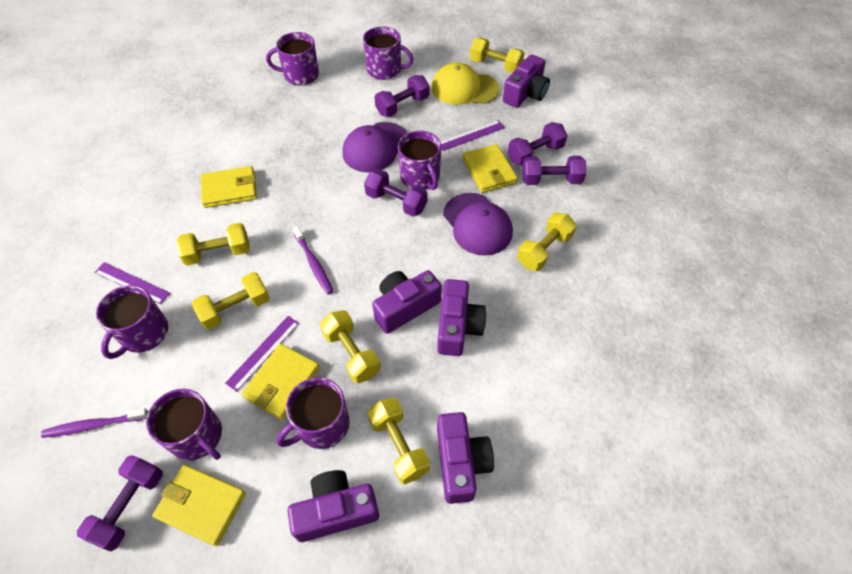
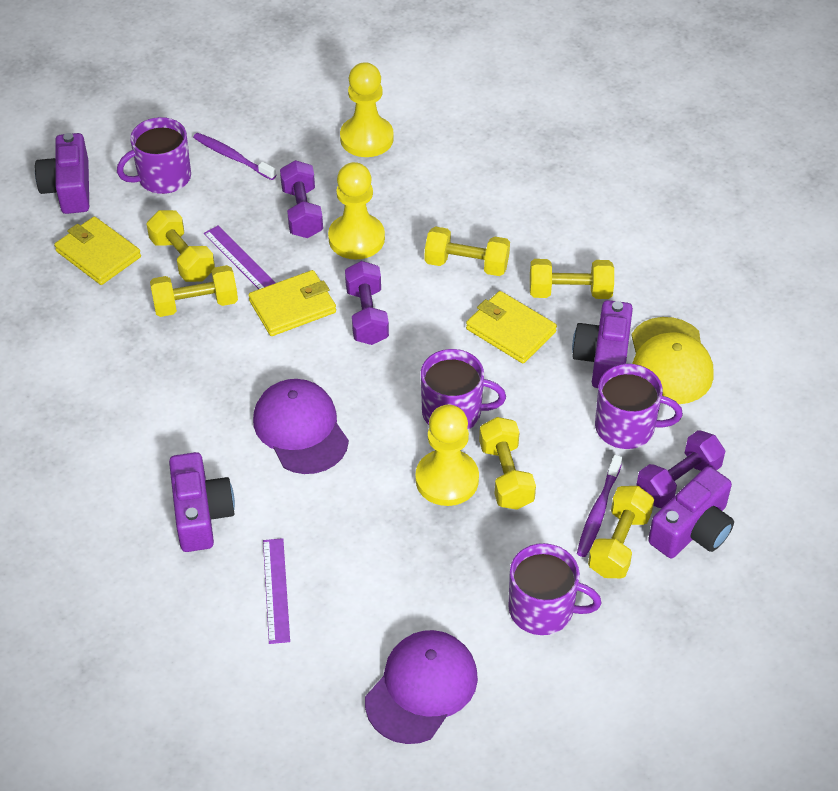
purple camera: [288,470,379,542] [372,270,442,334] [437,279,486,356] [437,412,494,504] [503,54,550,108] = 5 -> [35,133,89,214] [169,452,235,552] [572,300,633,388] [648,466,734,558] = 4
purple dumbbell: [77,455,163,551] [364,169,428,217] [374,75,429,117] [508,122,568,166] [522,156,586,185] = 5 -> [280,160,323,238] [345,261,389,345] [636,430,725,508] = 3
purple mug: [96,285,168,359] [146,389,222,461] [266,32,319,86] [277,377,349,449] [363,26,413,80] [398,131,442,190] = 6 -> [117,117,191,194] [421,349,506,430] [509,543,602,635] [595,364,683,449] = 4
purple ruler: [94,262,170,304] [225,316,299,392] [441,120,505,151] = 3 -> [204,226,275,289] [263,538,290,644] = 2
yellow pawn: none = 0 -> [328,162,385,260] [340,62,394,157] [415,404,479,506] = 3
yellow wallet: [152,465,246,546] [201,166,257,208] [241,344,320,420] [462,144,518,193] = 4 -> [54,216,141,285] [248,270,336,336] [466,291,557,363] = 3

